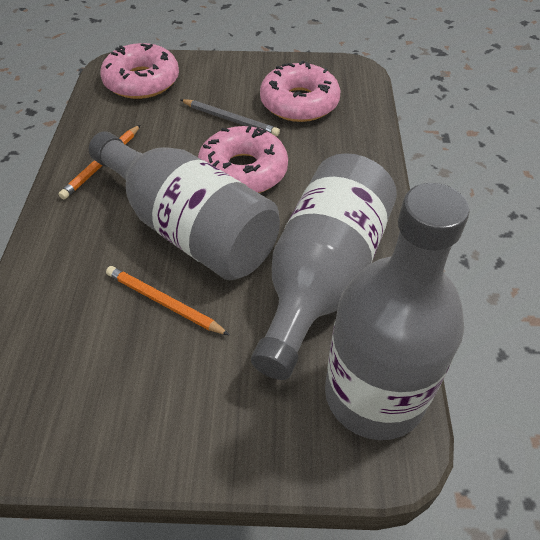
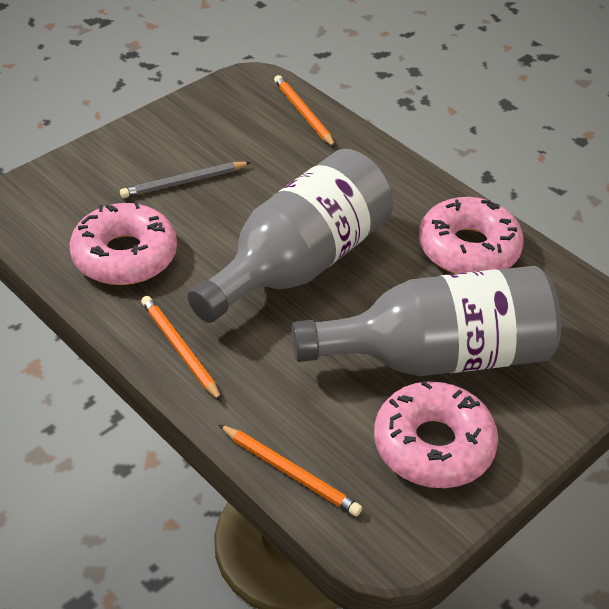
grey bottle: [89,131,280,280] [251,153,397,380] [325,183,470,440] = 3 -> [188,149,393,323] [292,266,561,376] = 2
orange pencil: [58,125,140,199] [106,266,229,335] = 2 -> [141,296,222,402] [219,425,362,516] [274,75,336,148] = 3

